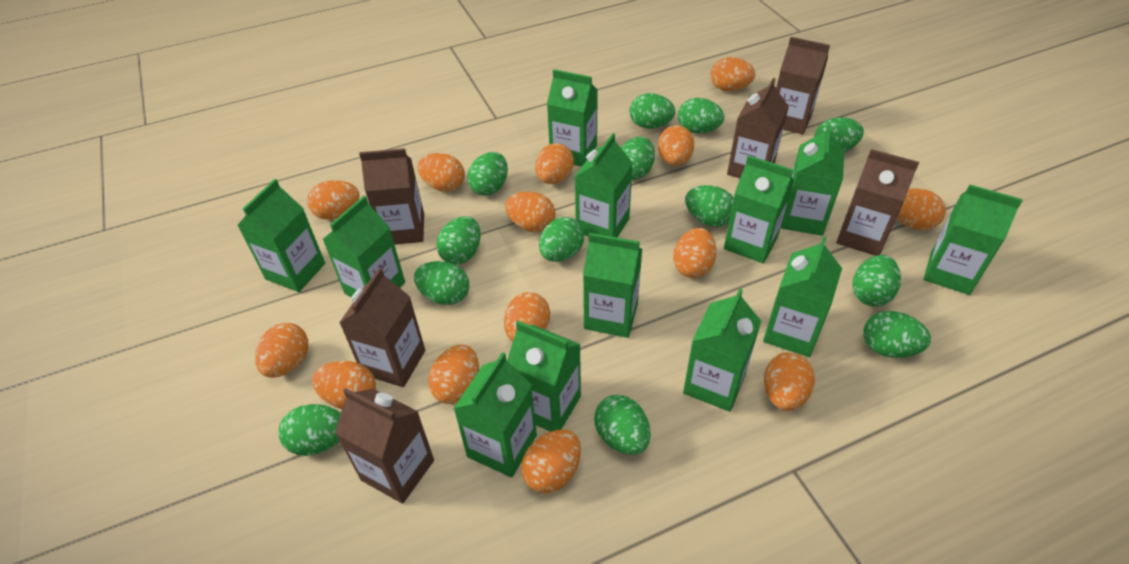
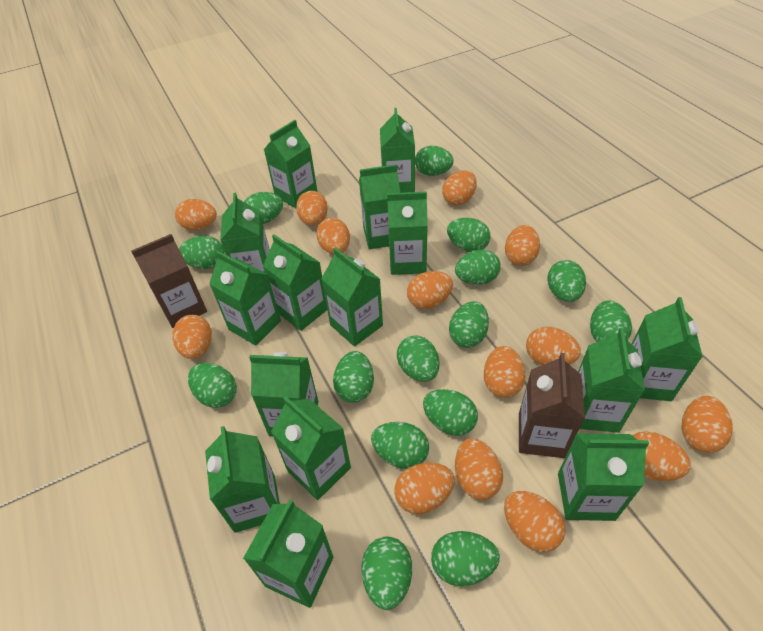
brown carton: [335,388,434,504] [339,268,425,387] [359,148,424,245] [727,78,789,178] [776,37,830,135] [836,149,919,256] = 6 -> [131,234,207,328] [519,353,585,458] = 2
green carton: [237,179,325,292] [322,196,405,297] [453,352,537,478] [507,321,581,432] [547,69,598,167] [575,133,633,238] [583,233,643,338] [683,288,761,412] [724,155,794,263] [763,237,842,357] [781,124,844,236] [923,184,1023,295] = 12 -> [205,426,280,533] [209,251,281,346] [220,193,270,273] [243,499,333,608] [249,352,319,436] [263,234,327,331] [264,120,318,208] [271,396,351,500] [321,247,383,346] [359,164,400,249] [380,108,415,193] [387,192,428,275] [558,433,649,521] [578,328,645,433] [631,297,703,401] = 15
green egg: [278,404,341,456] [414,261,469,305] [436,216,481,265] [467,152,508,196] [539,217,584,262] [594,395,651,455] [621,137,655,179] [629,93,675,129] [678,98,724,134] [685,185,734,227] [815,117,864,152] [852,255,901,306] [863,311,931,358] = 13 -> [179,236,224,269] [188,363,237,408] [244,192,283,224] [333,351,374,403] [361,537,412,610] [371,422,429,469] [397,336,439,382] [415,146,454,176] [423,389,478,436] [431,531,500,586] [447,218,491,252] [449,301,489,348] [455,250,501,285] [548,260,586,302] [590,300,632,342] = 15

